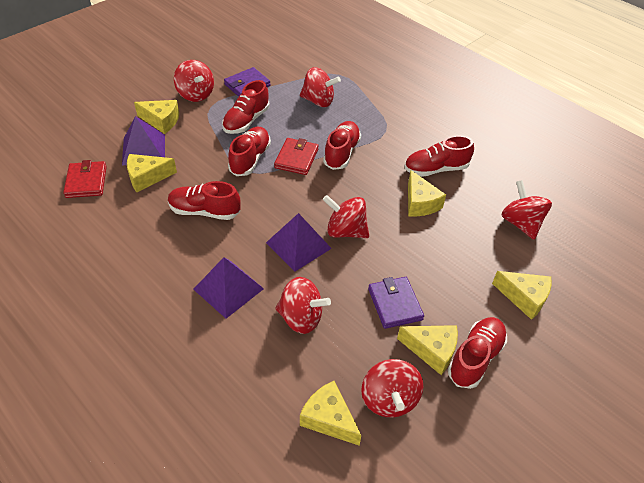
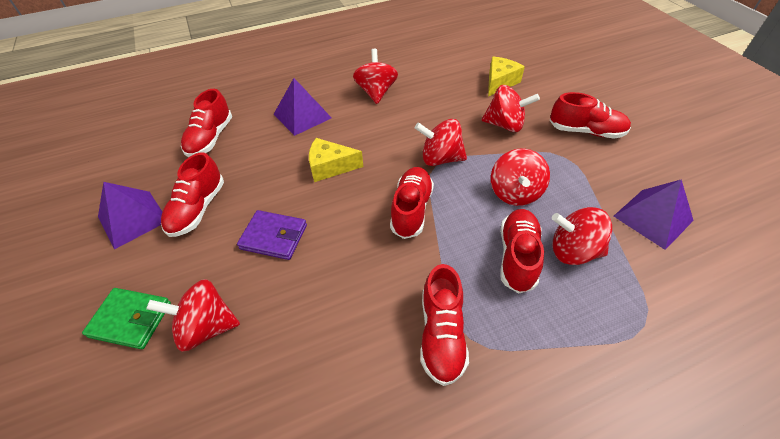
green wallet: none = 0 -> [82,288,171,349] = 1
purple wallet: [224,67,271,97] [368,277,424,329] = 2 -> [237,210,307,260] = 1
red wallet: [63,160,107,198] [274,138,319,175] = 2 -> none = 0
yellow cheese: [127,154,177,192] [134,100,179,134] [300,381,361,446] [397,325,458,375] [408,170,446,217] [492,271,552,320] = 6 -> [309,138,363,182] [488,57,525,96] = 2

